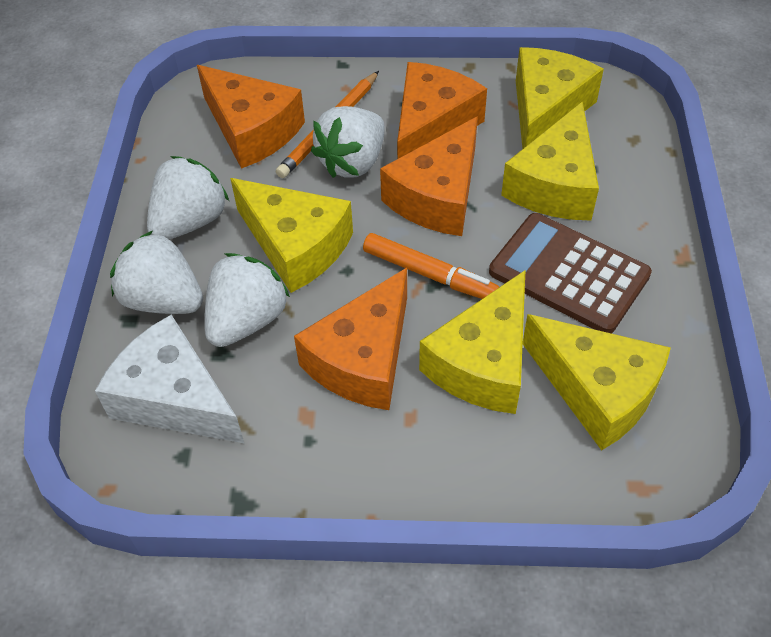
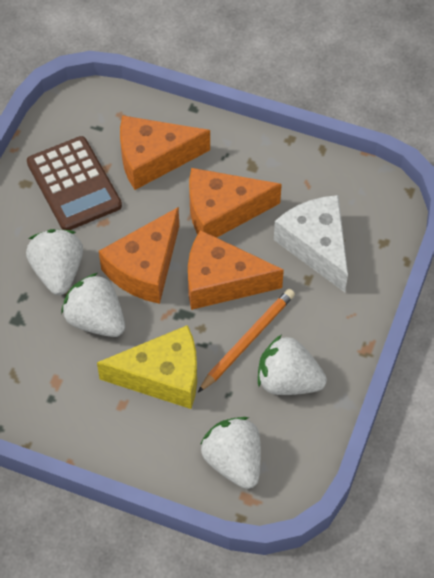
orange marker: [363,233,499,299] = 1 -> none = 0
yellow cheese: [230,178,353,293] [419,270,526,414] [501,101,599,220] [516,47,604,149] [523,314,671,450] = 5 -> [97,325,197,409] = 1

